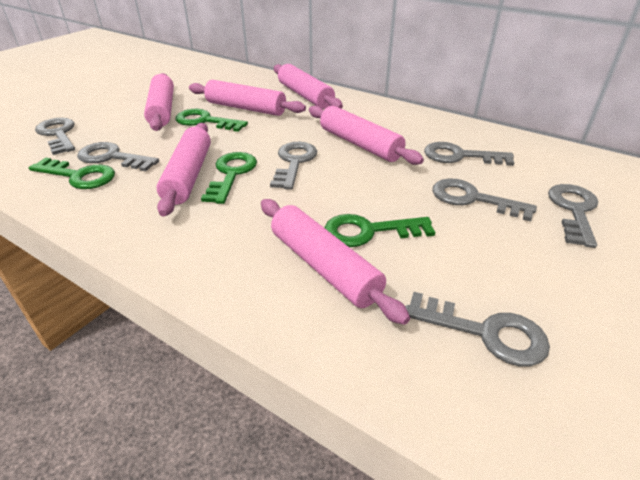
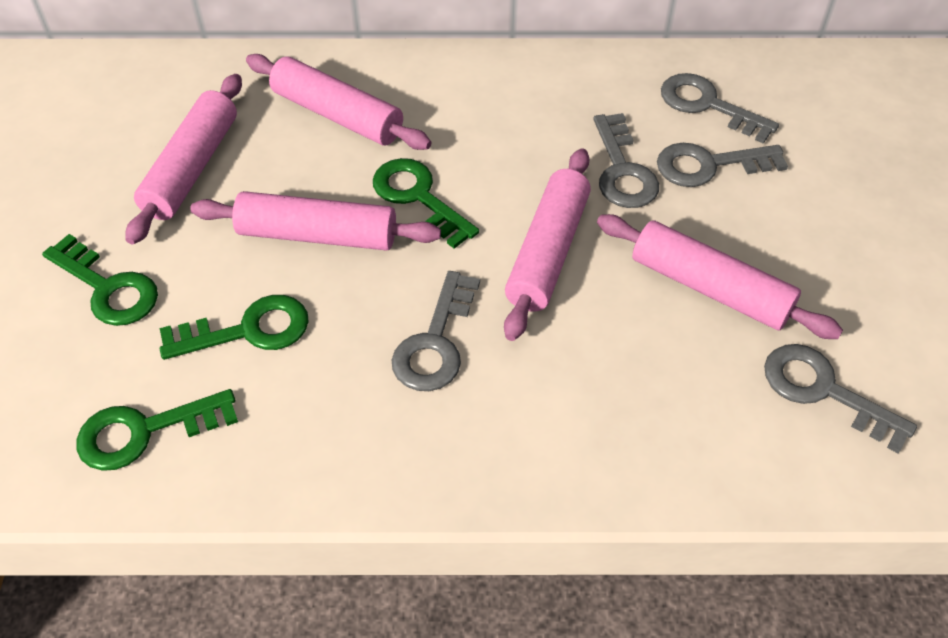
grey key: [35,118,75,155] [77,142,159,171] [270,142,317,190] [406,292,550,366] [424,142,514,166] [432,179,537,222] [548,184,598,248] = 7 -> [392,271,480,391] [593,113,659,208] [657,143,788,187] [661,73,779,144] [764,344,917,453] = 5
pink rolling pin: [144,73,174,131] [156,123,211,216] [189,80,306,116] [261,199,410,325] [274,64,343,109] [309,106,424,165] = 6 -> [125,74,242,245] [190,191,441,251] [246,54,431,150] [504,148,591,341] [597,214,843,339] = 5

